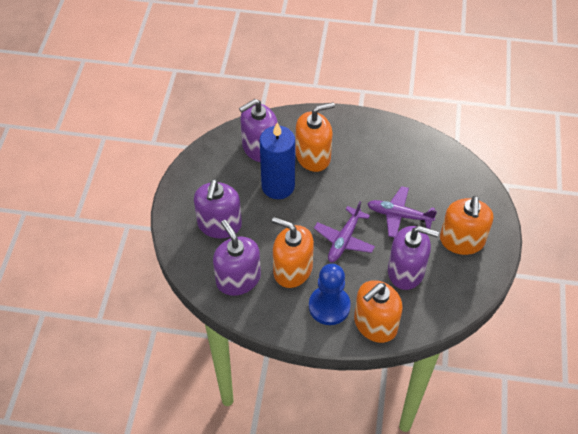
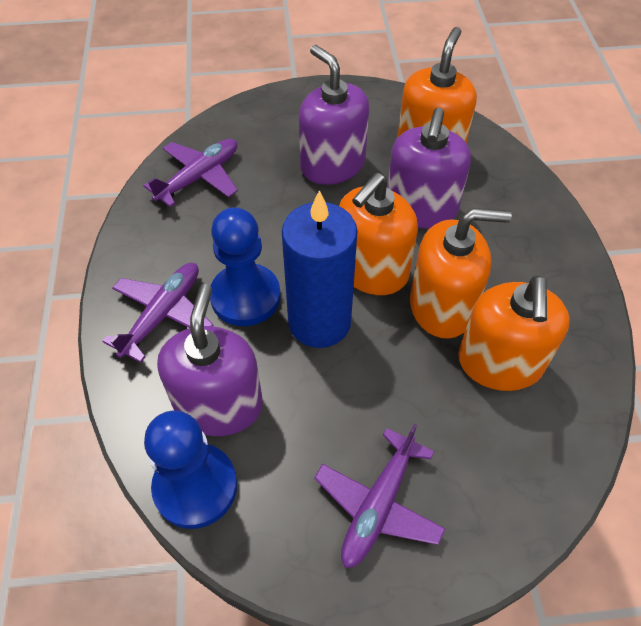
blue pawn: [309,264,351,325] = 1 -> [144,411,237,529] [210,207,281,326] = 2
purple plane: [314,201,375,262] [367,186,437,238] = 2 -> [102,263,214,363] [143,139,238,207] [314,423,445,568] = 3
purple soap dispenser: [194,179,242,239] [213,220,261,296] [239,99,278,162] [388,226,439,290] = 4 -> [157,284,263,436] [299,45,369,185] [387,108,471,228] = 3

